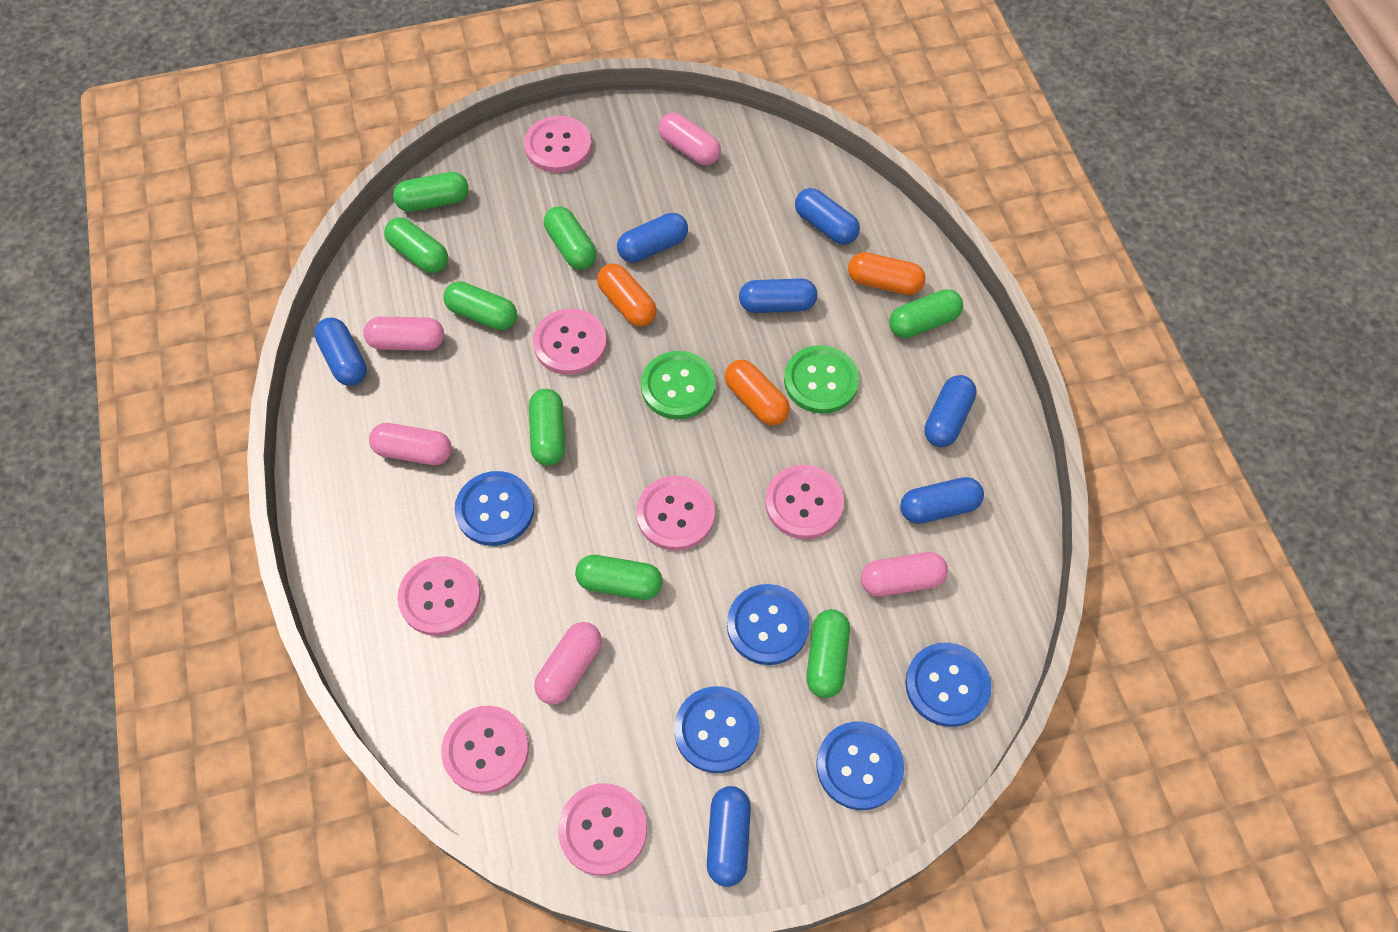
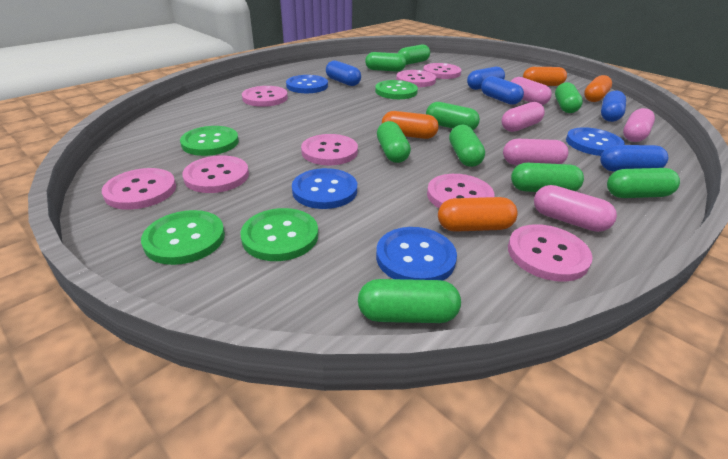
blue button: [454,471,534,546] [674,686,760,773] [727,584,810,665] [816,722,904,810] [905,643,992,727] = 5 -> [286,75,328,93] [292,168,357,209] [376,227,457,281] [566,127,625,156] = 4
blue capsule: [314,318,367,386] [617,213,688,263] [707,786,751,887] [739,278,818,313] [795,188,860,245] [900,477,984,524] [924,375,977,447] = 7 -> [326,61,361,86] [467,67,505,90] [481,76,524,105] [600,145,668,172] [601,91,626,122] = 5
green button: [641,351,715,419] [784,345,859,414] = 2 -> [141,210,225,265] [180,126,239,156] [241,208,318,261] [375,80,418,99] = 4
green capsule: [384,218,448,273] [393,172,469,212] [443,281,517,330] [529,389,565,466] [544,206,596,270] [575,555,663,600] [806,609,850,698] [889,289,963,338] = 8 -> [358,279,461,323] [365,52,406,72] [377,121,411,163] [398,44,430,65] [426,102,480,130] [449,125,485,167] [511,163,584,192] [555,82,583,113] [607,168,680,198] = 9
orange capsule: [597,263,657,327] [725,360,790,426] [848,252,926,295] = 3 -> [382,111,439,139] [438,197,518,232] [523,67,567,86] [584,75,612,102] = 4
pink button: [397,556,481,636] [441,706,529,794] [524,116,592,173] [533,309,607,375] [558,783,647,876] [636,476,715,551] [765,465,844,539] = 7 -> [102,168,176,210] [182,155,249,193] [242,86,288,107] [301,134,358,165] [396,70,436,87] [423,63,461,79] [427,174,494,208] [508,224,592,282] = 8

